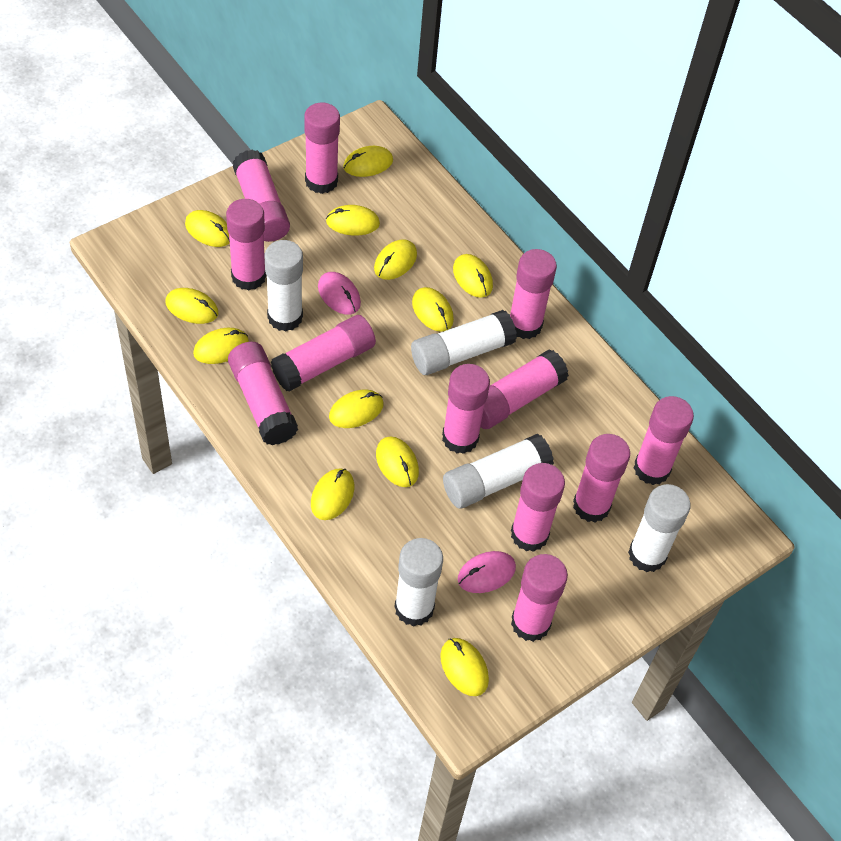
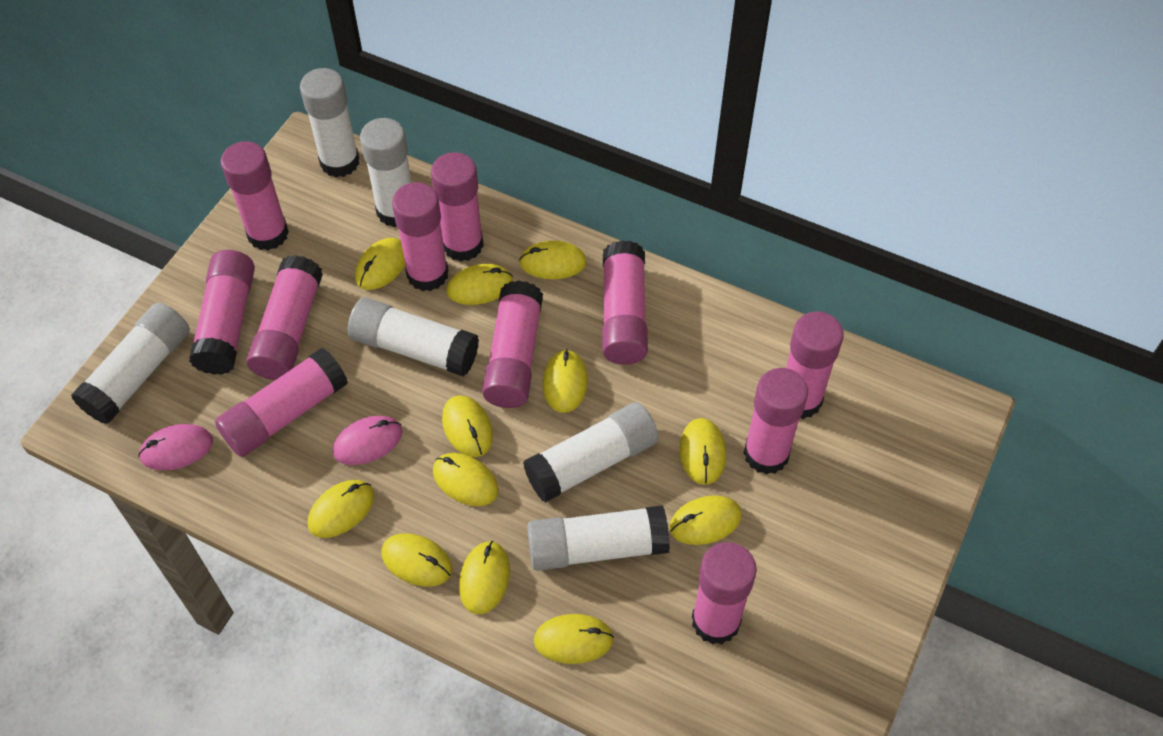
pink glue stick: [226,199,266,291] [228,342,298,445] [233,150,290,242] [271,315,376,392] [304,103,340,194] [442,364,490,454] [480,349,569,429] [510,249,557,339] [511,463,565,552] [511,554,568,642] [573,434,630,523] [634,396,694,485] = 12 -> [189,250,255,375] [215,348,348,457] [221,141,289,251] [246,255,323,380] [392,182,448,291] [431,152,484,262] [482,280,543,408] [602,240,648,365] [692,542,757,644] [744,368,808,475] [786,311,844,419] = 11
white glue stick: [264,240,303,331] [394,538,443,627] [411,310,517,375] [443,434,554,508] [628,484,690,572] = 5 -> [71,303,190,424] [300,68,359,177] [348,297,479,377] [360,118,412,227] [523,402,659,503] [527,505,670,571] = 6

